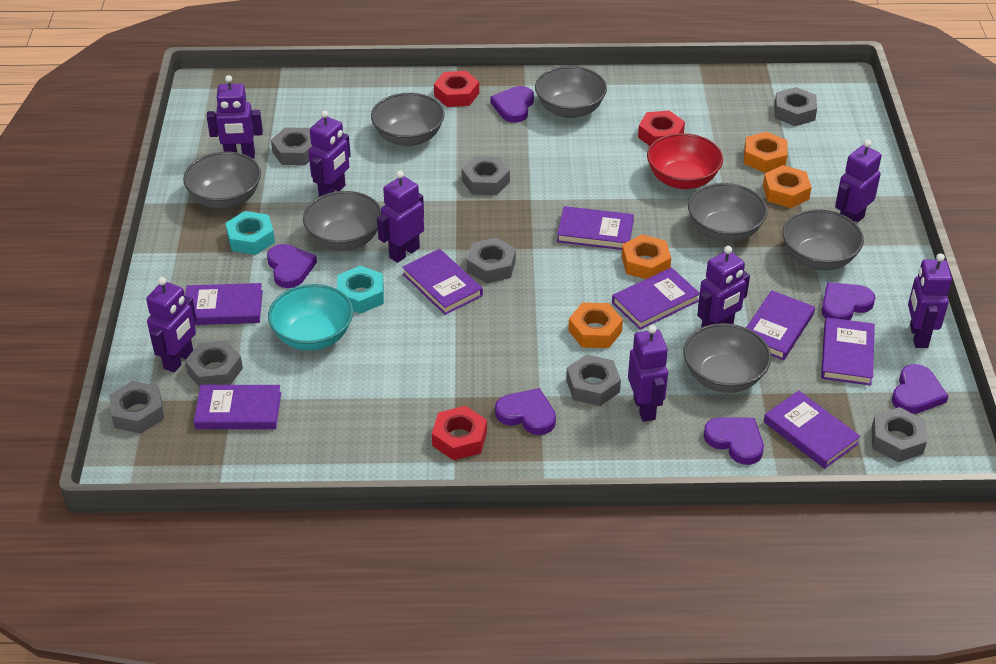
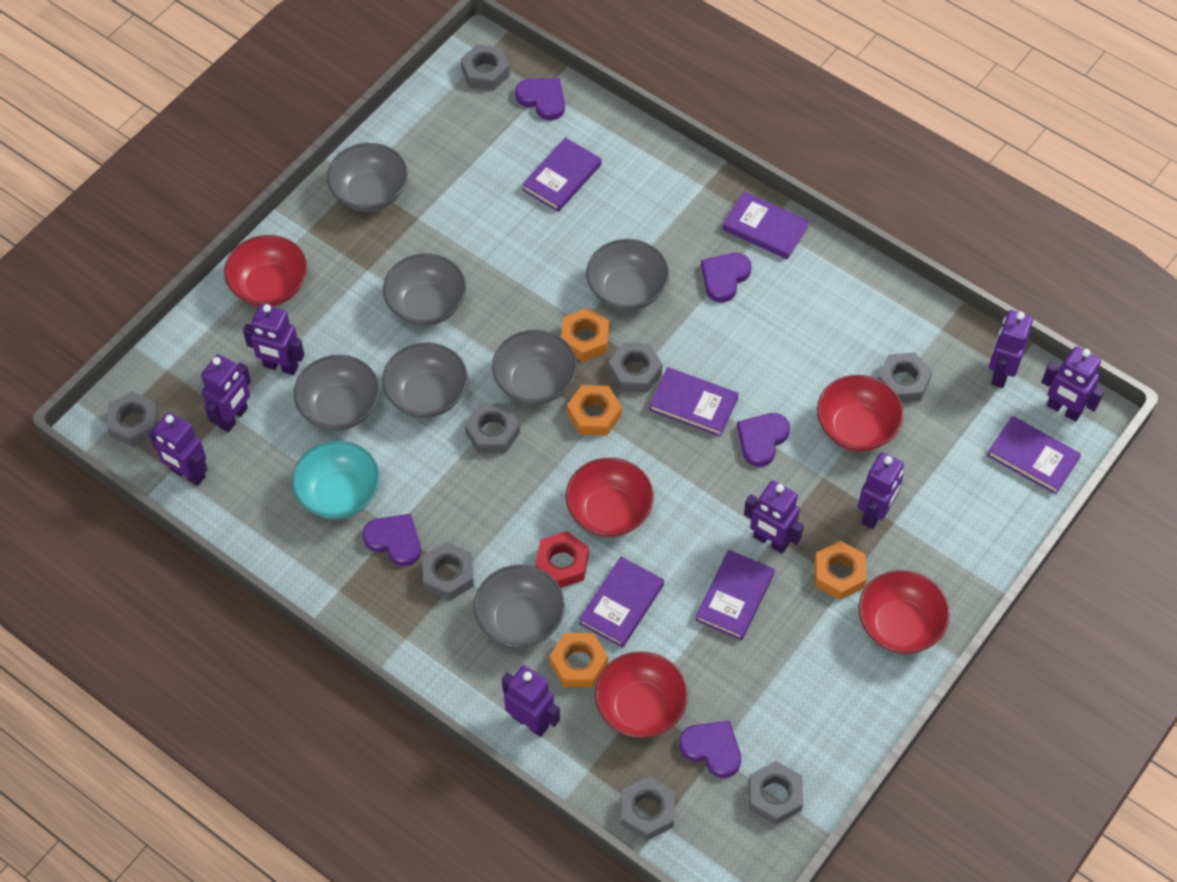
purple book: [185,283,263,325] [193,385,281,429] [402,249,483,315] [557,206,634,250] [612,267,700,330] [746,290,815,360] [764,391,861,469] [821,317,875,386] = 8 -> [522,137,601,212] [579,556,664,648] [649,367,739,437] [695,550,775,640] [722,191,809,259] [987,416,1081,494] = 6
purple heart: [267,244,317,288] [490,86,534,123] [495,388,556,435] [704,417,764,465] [821,282,875,320] [892,364,948,414] = 6 -> [363,514,421,566] [515,78,565,120] [679,721,741,778] [701,253,752,302] [737,413,790,467] = 5
red bowl: [647,133,723,189] = 1 -> [224,235,307,306] [566,458,654,537] [595,651,688,738] [817,375,903,451] [859,570,950,654] = 5
red nut: [432,406,487,460] [434,71,479,107] [638,111,685,146] = 3 -> [535,531,589,588] = 1
turquoise nut: [225,211,275,255] [337,266,384,314] = 2 -> none = 0

